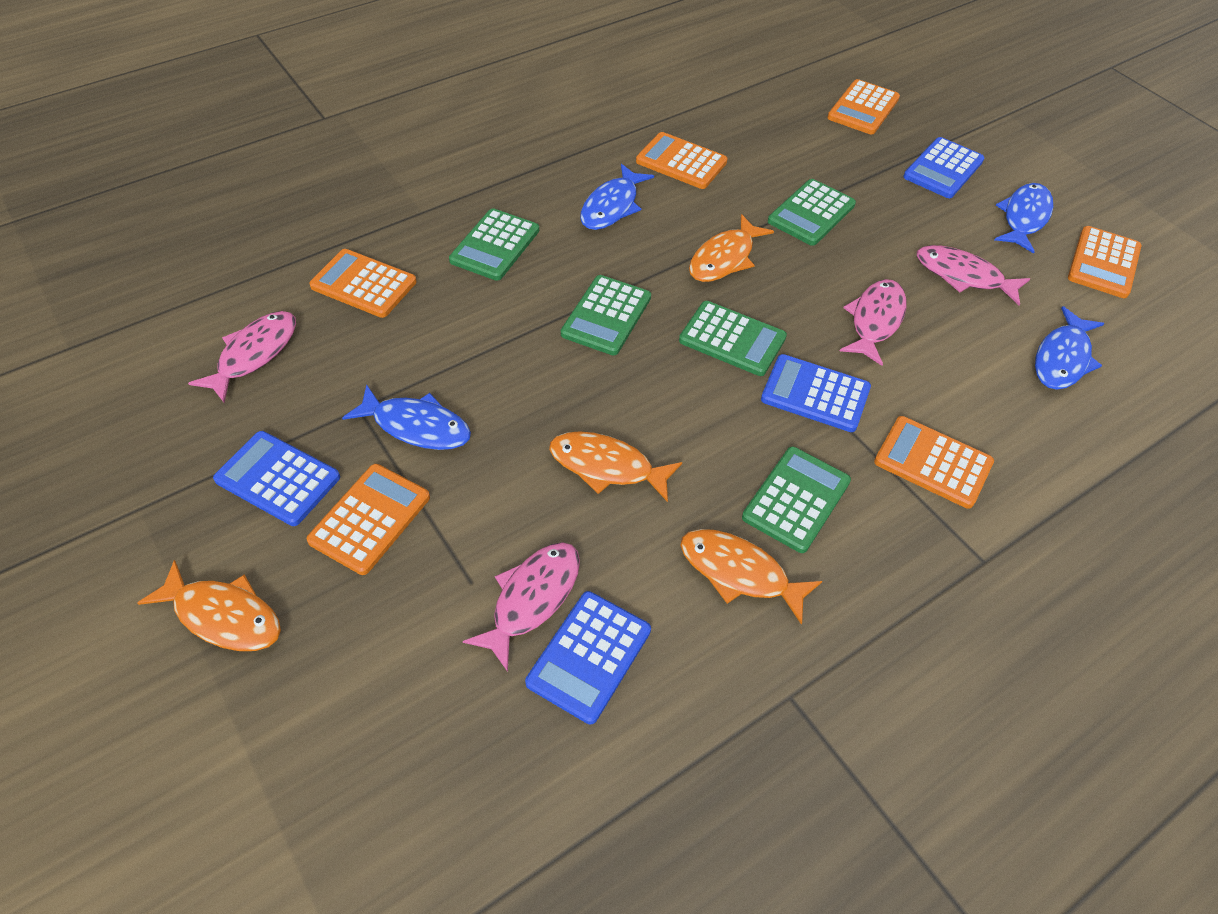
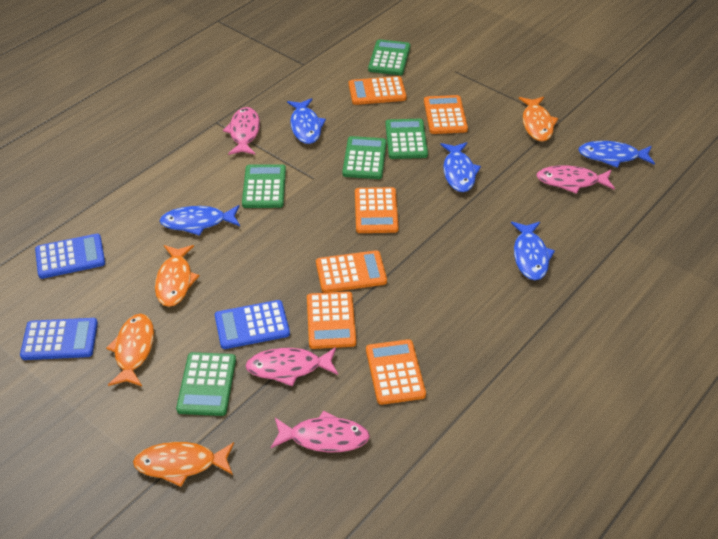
blue calculator: [213,431,340,526] [525,591,651,724] [761,354,871,432] [903,137,984,198] = 4 -> [20,318,98,360] [35,234,105,279] [215,300,290,349] = 3
blue fish: [342,384,471,450] [580,164,654,230] [995,183,1053,254] [1035,306,1104,390] = 4 -> [159,205,240,236] [287,98,326,144] [440,142,481,192] [511,222,555,280] [578,141,655,168] = 5

